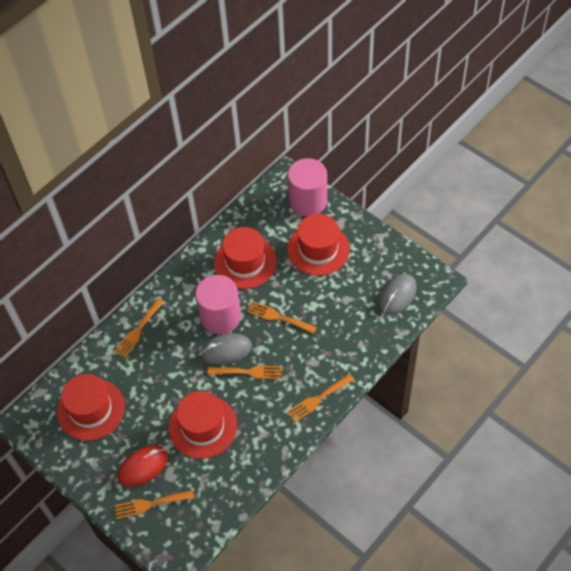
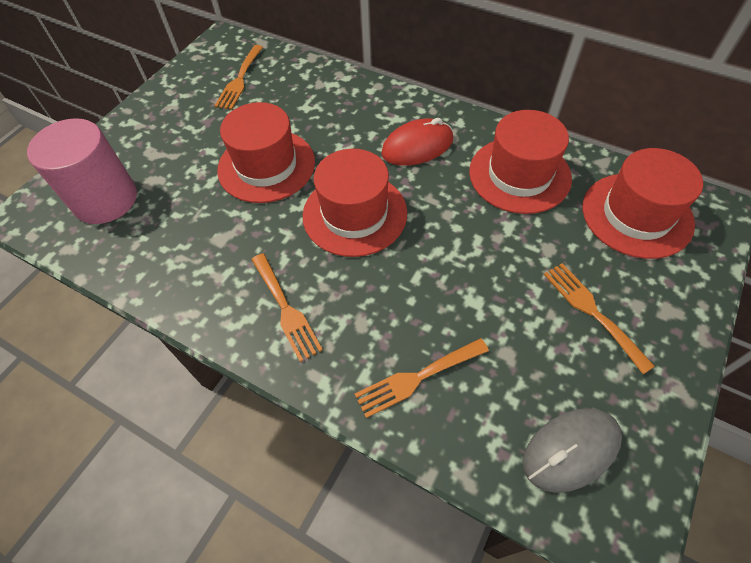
grey mouse: [200,333,252,365] [379,274,417,315] = 2 -> [523,408,622,493] = 1
orange fork: [114,298,164,358] [114,490,194,519] [208,366,282,379] [247,301,317,334] [287,374,354,422] = 5 -> [214,45,263,110] [251,253,323,362] [355,338,489,418] [544,263,655,374] = 4
pink cylinder: [196,275,241,334] [288,158,327,216] = 2 -> [27,118,137,224] = 1

